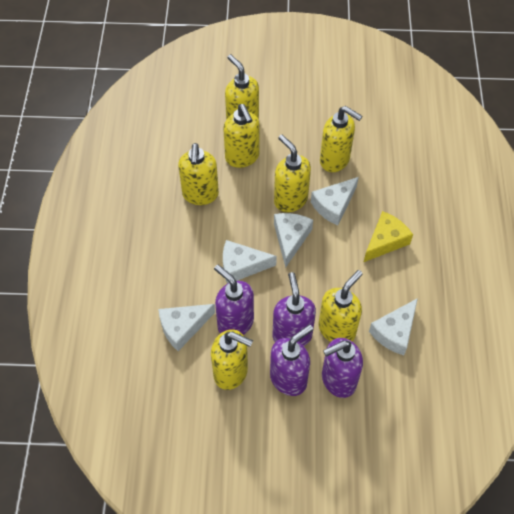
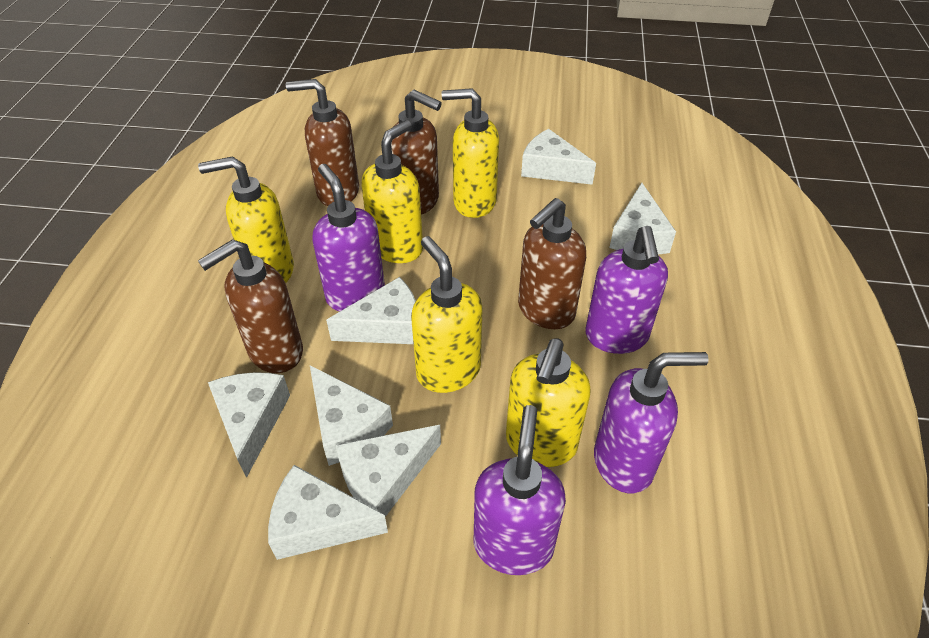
brown soap dispenser: none = 0 -> [198,239,303,373] [286,79,359,206] [391,90,442,215] [518,198,586,329] = 4
white cheese: [158,304,215,351] [223,240,277,284] [274,213,313,268] [311,177,359,225] [369,298,418,355] = 5 -> [208,372,290,478] [268,465,388,560] [310,365,393,466] [326,277,416,344] [336,425,441,517] [521,129,596,185] [609,183,676,255] = 7
yellow cheese: [364,211,413,262] = 1 -> none = 0
yellow soap dispenser: [178,143,219,205] [211,329,253,390] [223,104,259,168] [225,54,259,120] [274,135,311,212] [319,270,363,342] [320,106,362,172] = 7 -> [198,156,294,283] [361,120,423,263] [411,236,483,393] [442,88,499,218] [506,338,591,467] = 5

